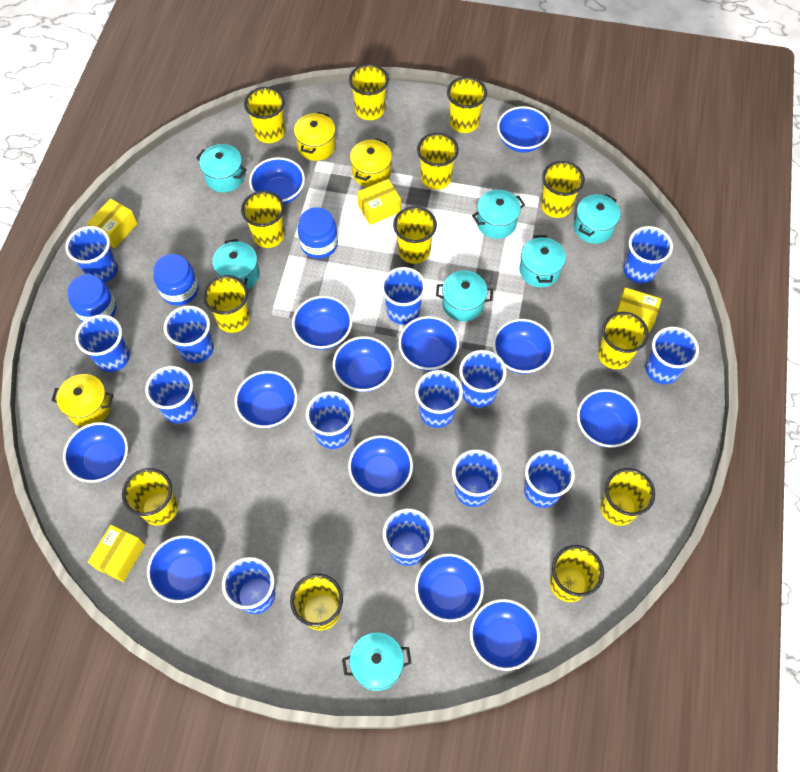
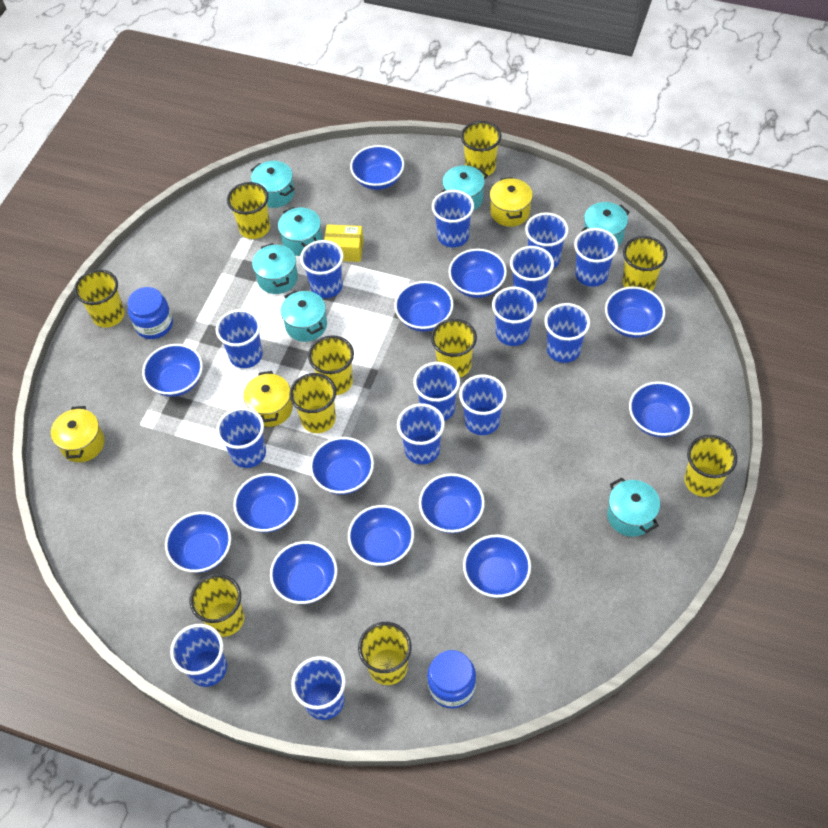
blue jar: [67,274,116,322] [153,254,199,305] [298,207,338,259] = 3 -> [127,287,173,339] [427,650,476,708] = 2
yellow box: [87,198,138,248] [88,525,145,582] [357,179,401,225] [616,287,662,333] = 4 -> [324,224,364,262] = 1
yellow cup: [122,468,178,526] [203,275,250,333] [241,191,285,248] [244,87,285,143] [290,574,343,631] [349,64,389,120] [393,206,437,264] [417,133,459,190] [447,77,487,133] [541,161,585,218] [550,545,604,602] [598,312,649,369] [600,468,655,526] = 13 -> [74,269,125,328] [189,574,244,637] [227,182,270,239] [290,373,336,433] [308,335,354,395] [358,622,412,685] [431,319,477,378] [461,121,501,176] [623,236,668,291] [684,435,737,497] = 10

